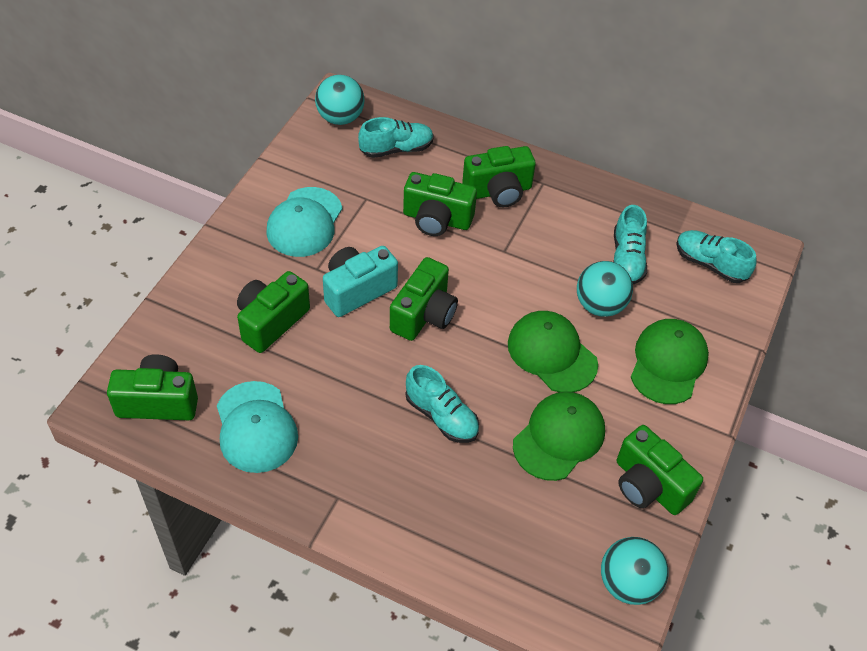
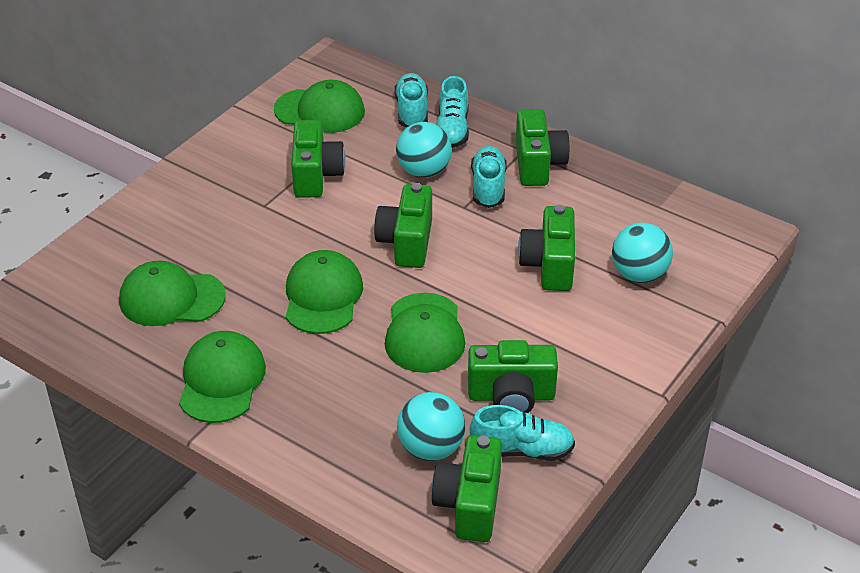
green cap: [508,311,598,392] [513,392,605,481] [631,319,709,404] = 3 -> [119,261,226,326] [179,331,266,423] [274,80,365,133] [286,250,363,334] [385,293,465,373] = 5
turquoise camera: [323,246,398,317] = 1 -> none = 0
turquoise cap: [217,381,298,473] [266,187,343,257] = 2 -> none = 0

